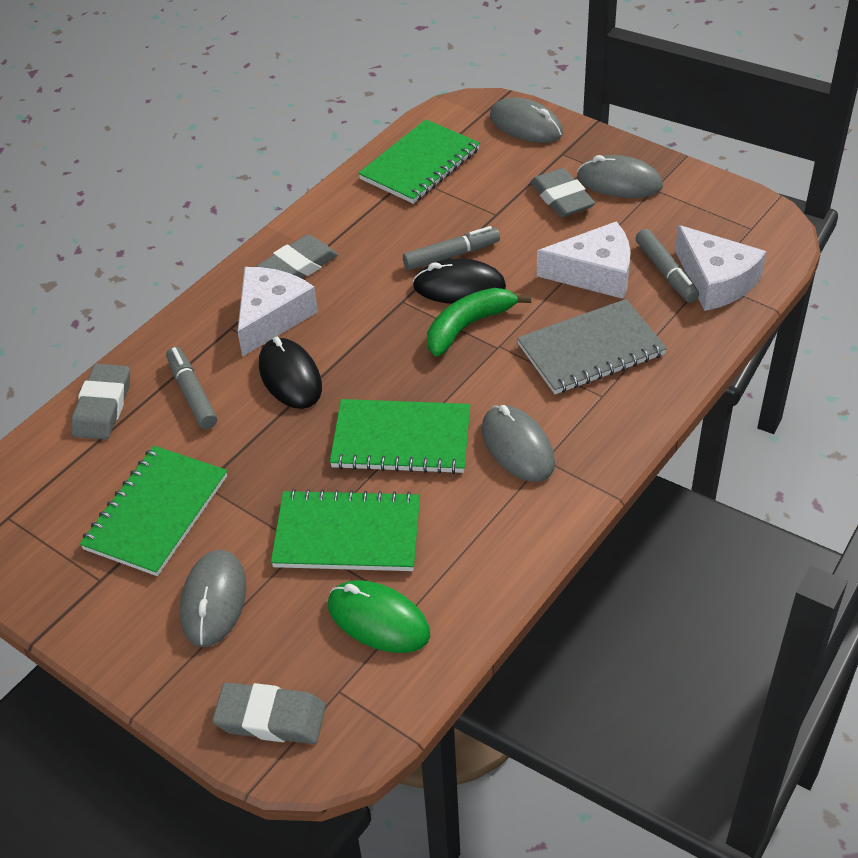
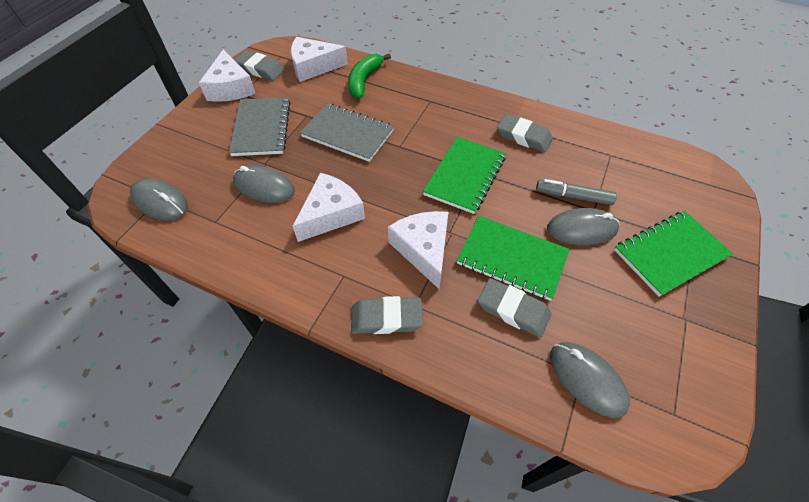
black mouse: [259,337,322,409] [413,259,506,304] = 2 -> none = 0
green mouse: [328,580,430,653] = 1 -> none = 0
green notebook: [80,446,227,576] [271,489,420,571] [330,399,470,474] [358,119,480,204] = 4 -> [423,137,506,214] [457,216,570,301] [614,211,733,297] = 3
grey marker: [166,347,217,429] [403,226,500,270] [636,229,699,303] = 3 -> [536,179,617,205] = 1
grey notebook: [517,299,667,394] = 1 -> [229,97,290,156] [300,103,394,162] = 2
white cheese: [237,267,318,357] [536,221,631,299] [675,225,766,311] = 3 -> [199,49,256,102] [291,37,348,82] [293,173,365,242] [388,211,448,289] = 4

